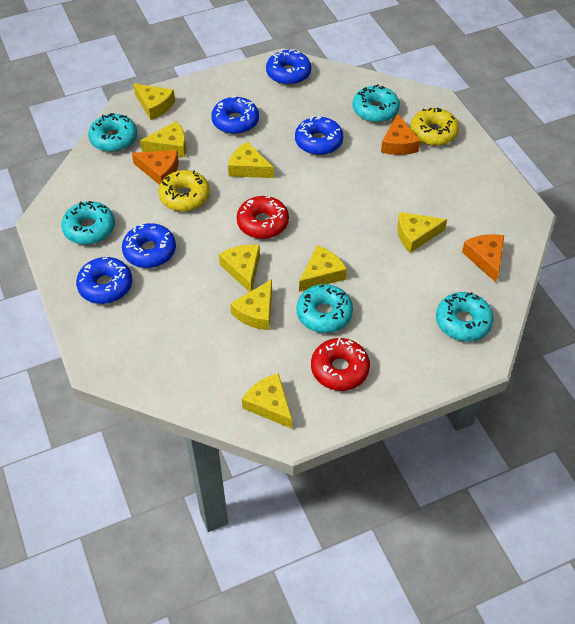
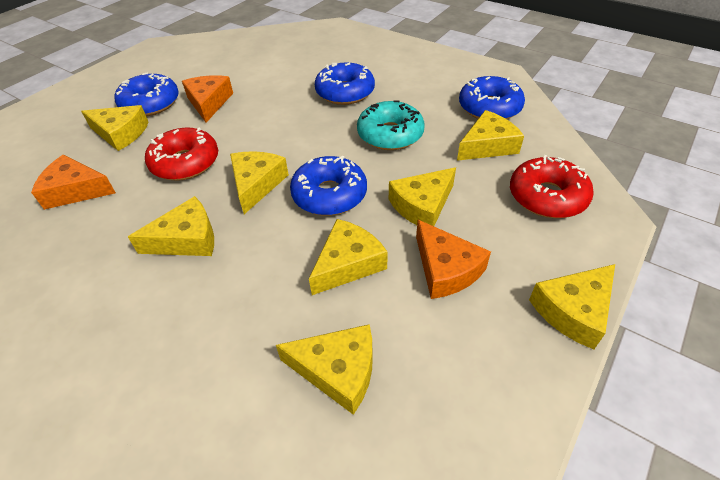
blue donut: [76,257,132,304] [122,223,176,268] [211,96,259,134] [266,49,311,85] [295,116,343,155] = 5 -> [115,72,179,116] [290,156,367,216] [315,62,375,105] [459,76,525,119] = 4
turquoise donut: [61,201,115,245] [88,113,137,152] [296,284,353,333] [353,84,400,123] [436,292,494,341] = 5 -> [357,100,425,150] = 1
yellow donut: [158,170,210,211] [410,108,459,146] = 2 -> none = 0

